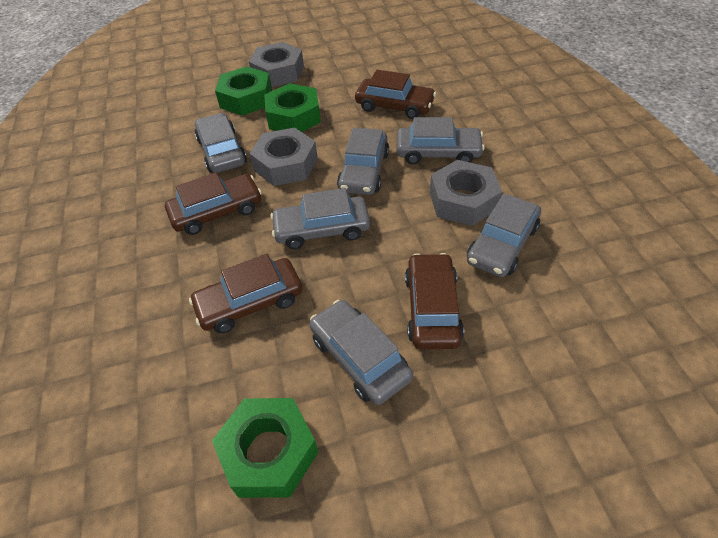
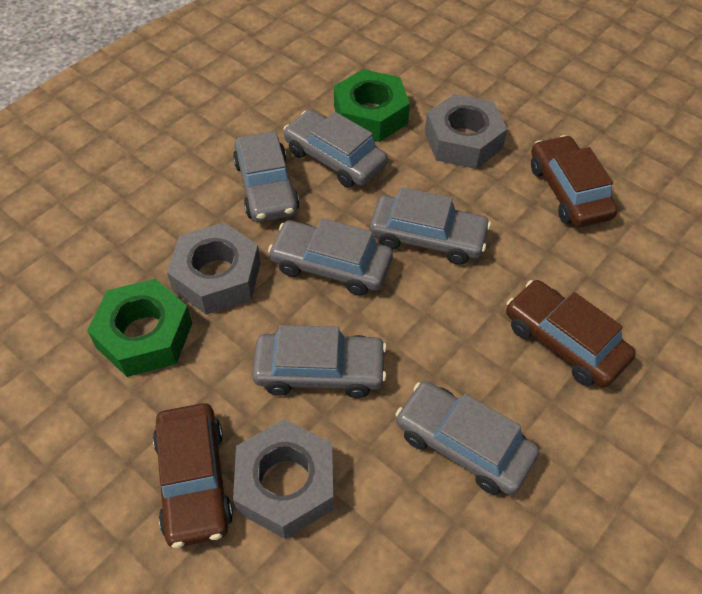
brown car: [165,172,262,235] [189,254,303,333] [355,70,436,119] [405,253,464,349] = 4 -> [153,403,233,548] [506,280,636,388] [531,135,618,227] = 3
green nut: [212,398,318,498] [215,66,272,116] [264,83,321,132] = 3 -> [87,279,193,377] [334,69,410,142] = 2

